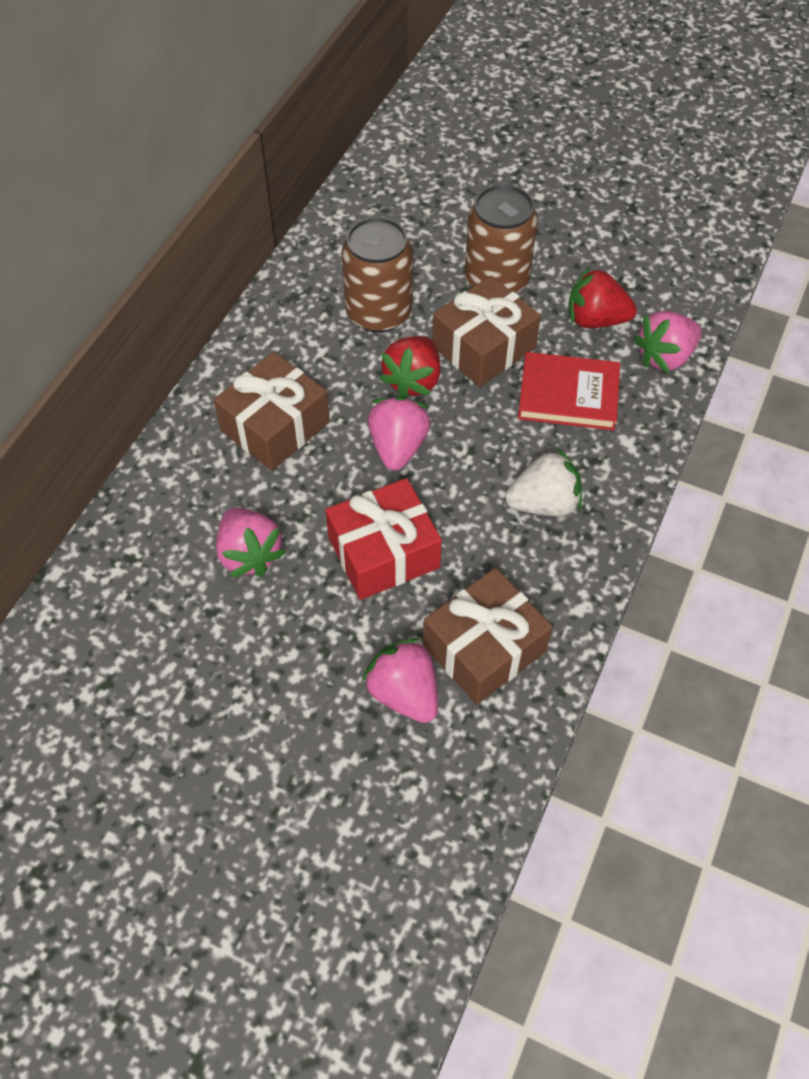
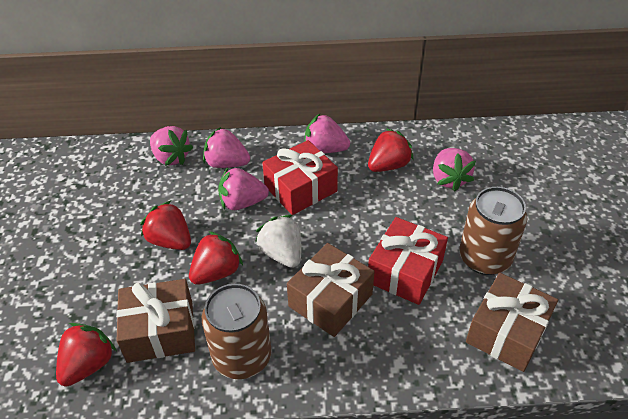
pink strawberry: [216,508,286,577] [362,638,438,723] [368,396,431,470] [633,311,702,373] = 4 -> [150,126,193,166] [203,127,250,168] [218,167,269,210] [304,114,350,153] [433,148,476,191] = 5
red book: [518,352,620,431] = 1 -> none = 0
red gift: [326,478,442,600] = 1 -> [262,140,338,215] [368,217,448,305] = 2
red strawberry: [379,336,440,398] [568,267,637,328] = 2 -> [56,323,117,387] [140,201,191,250] [189,231,243,285] [368,128,414,172] = 4

